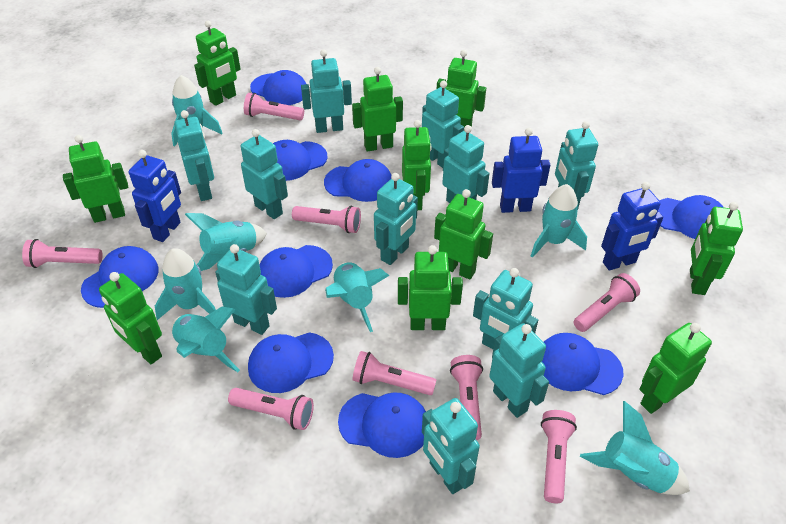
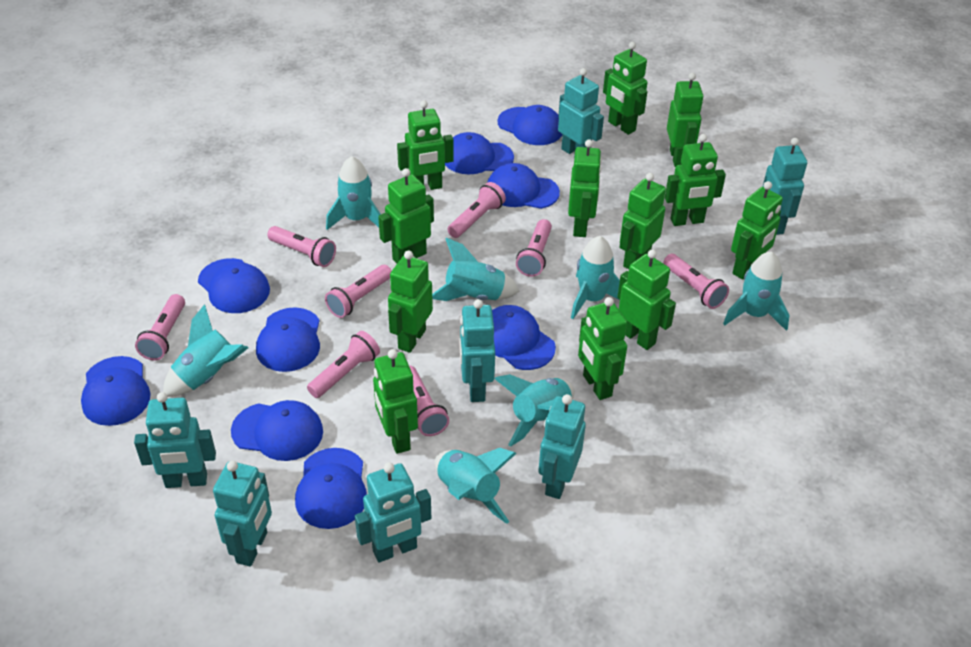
blue robot: [129,150,181,242] [492,128,550,213] [601,182,663,271] = 3 -> none = 0
green robot: [63,135,128,223] [99,272,162,365] [194,21,241,106] [352,67,403,152] [398,245,463,330] [402,120,432,210] [434,189,493,280] [437,50,486,127] [639,323,712,414] [690,202,743,295] = 10 -> [373,349,418,454] [378,168,434,263] [388,250,433,353] [397,100,454,190] [568,139,602,237] [578,297,627,400] [603,42,648,135] [617,250,676,350] [620,173,666,269] [665,134,726,226] [667,73,704,167] [731,181,783,279] = 12
turquoise robot: [174,110,214,201] [215,244,277,335] [241,129,288,219] [301,50,352,133] [374,173,418,265] [422,81,464,168] [422,398,480,494] [443,125,490,203] [473,268,538,349] [489,323,549,418] [555,121,598,211] = 11 -> [134,392,216,488] [213,461,272,566] [355,463,431,563] [459,299,495,402] [538,394,586,499] [558,68,604,157] [763,138,807,235] = 7

